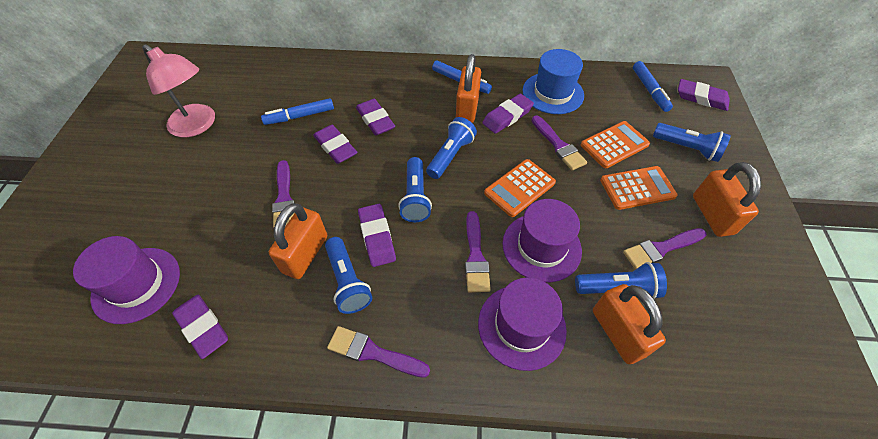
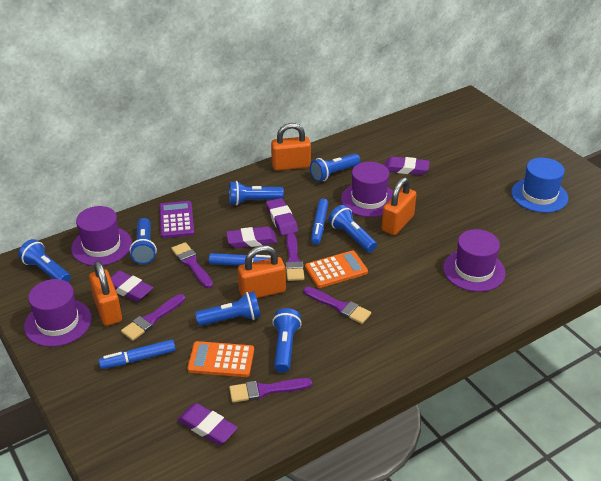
blue flashlight: [325,237,372,314] [398,157,432,222] [426,117,477,179] [575,262,667,299] [653,123,731,162] = 5 -> [18,239,71,282] [130,218,157,264] [195,292,261,326] [229,181,284,206] [272,308,302,373] [310,154,360,182] [328,205,377,253] = 7
orange calculator: [484,159,556,217] [581,121,650,168] [600,166,678,210] = 3 -> [187,341,254,377] [305,251,368,288] = 2
pink lamp: [142,44,215,137] = 1 -> none = 0
purple calculator: none = 0 -> [159,201,194,238] = 1
purple eraser: [172,295,228,359] [313,125,357,164] [356,99,395,135] [358,204,396,267] [482,94,534,134] [678,79,730,111] = 6 -> [111,271,154,302] [177,403,238,445] [226,226,277,248] [266,198,298,236] [384,157,430,175] = 5
purple hat: [73,236,180,324] [478,278,567,371] [502,199,582,282] = 3 -> [24,279,92,347] [71,206,132,266] [341,162,393,217] [443,229,506,292] = 4

